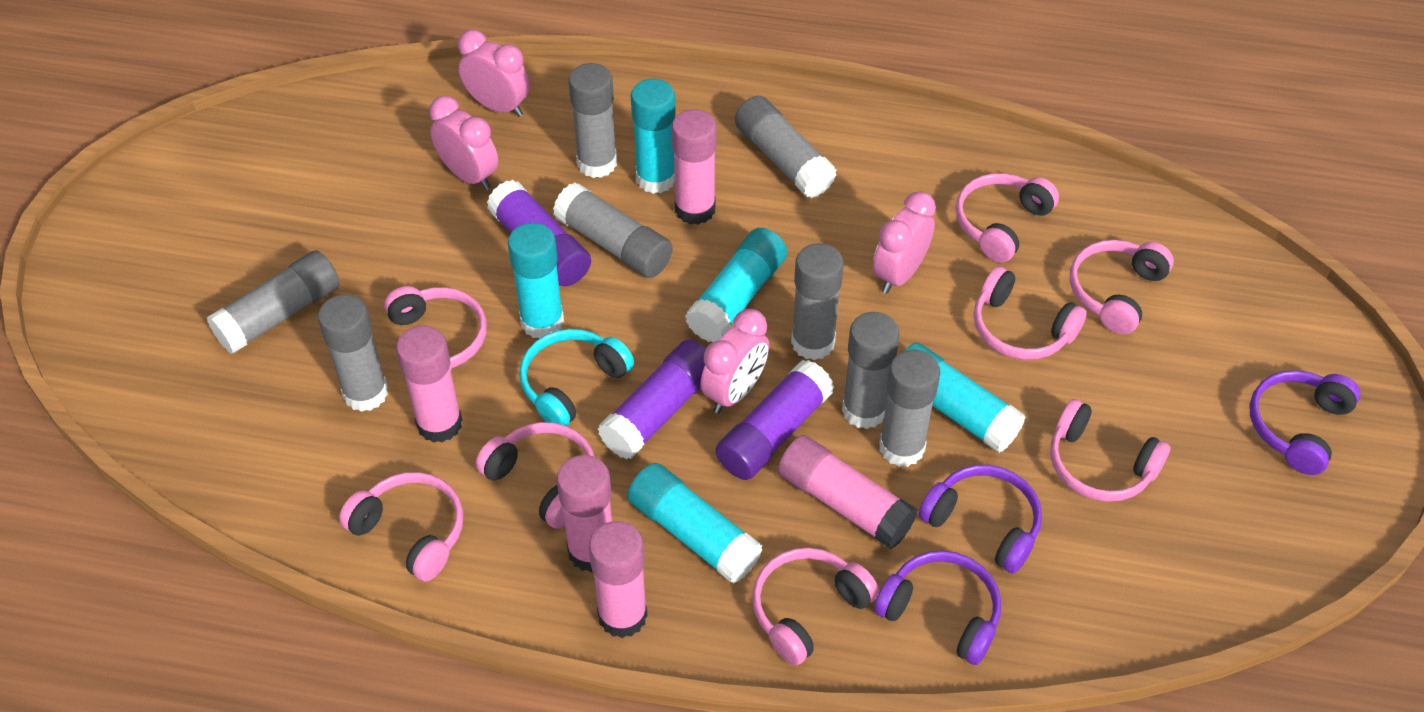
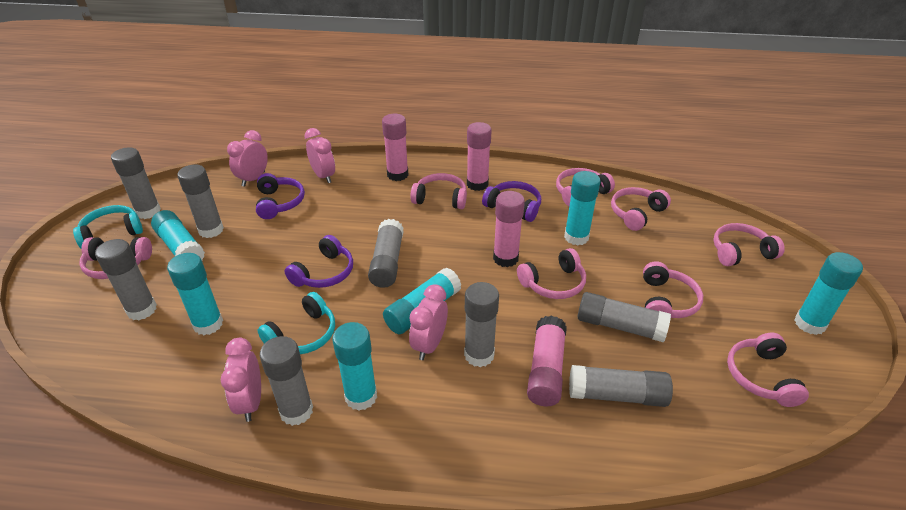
pink glue stick: [396,325,462,443] [557,455,612,572] [589,521,648,638] [672,109,717,225] [778,435,917,549] = 5 -> [382,114,409,181] [467,122,492,191] [493,191,525,267] [527,316,567,406] = 4
purple glue stick: [487,180,591,286] [597,340,706,459] [716,360,834,480] = 3 -> none = 0
turquoise glue stick: [508,222,564,339] [627,463,763,584] [631,78,676,194] [685,228,787,342] [904,343,1026,453] = 5 -> [151,210,205,261] [167,253,223,335] [332,322,377,411] [383,268,462,334] [564,171,600,245] [795,252,863,335] = 6
turquoise headphones: [519,329,634,426] = 1 -> [73,205,143,248] [258,292,335,354] = 2

